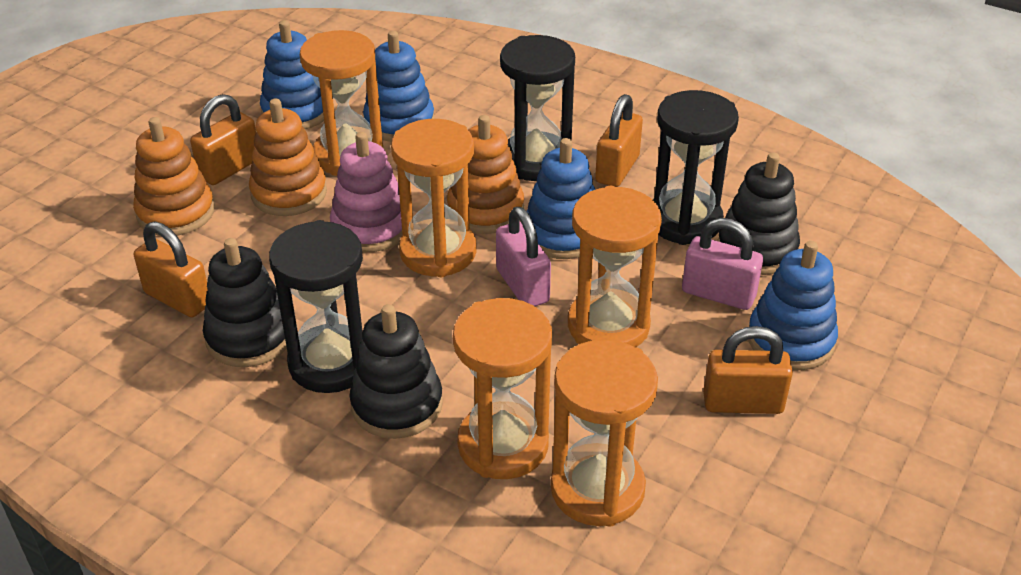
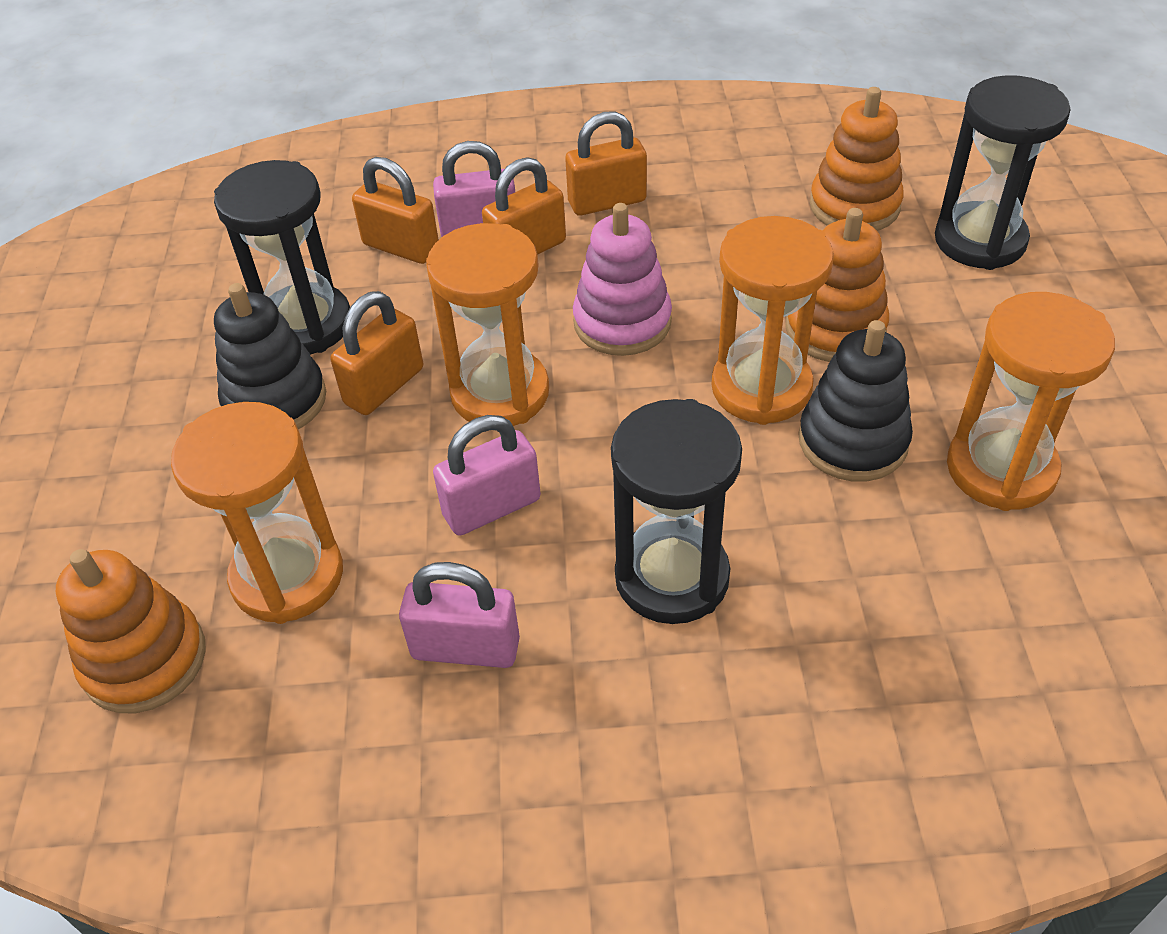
black stacking toy: [203,238,287,367] [349,304,443,439] [717,152,800,275] = 3 -> [214,283,326,429] [798,320,913,482] = 2
blue stacking toy: [260,20,324,129] [363,31,435,142] [527,138,595,259] [748,241,838,370] = 4 -> none = 0
orange hourglass: [300,30,383,176] [391,119,476,277] [453,298,552,479] [551,340,658,527] [568,186,662,347] = 5 -> [171,402,343,624] [426,223,549,426] [711,216,834,425] [947,292,1115,511] = 4
pink padlock: [496,207,551,306] [682,218,763,310] = 2 -> [399,562,520,668] [433,141,515,237] [433,415,541,536] = 3

